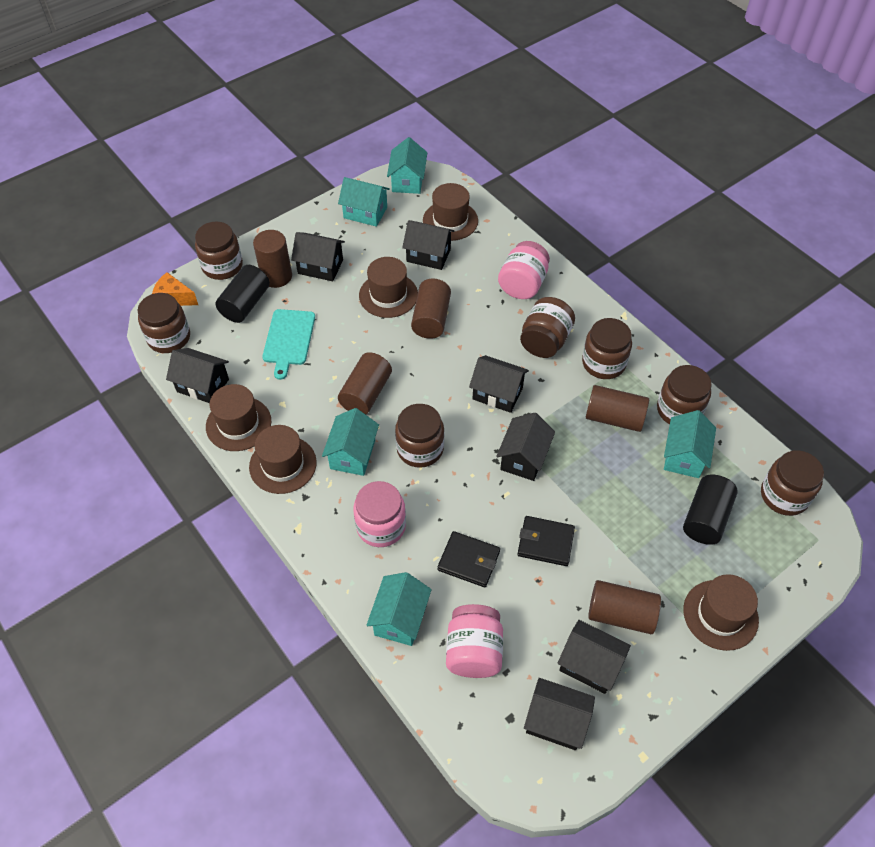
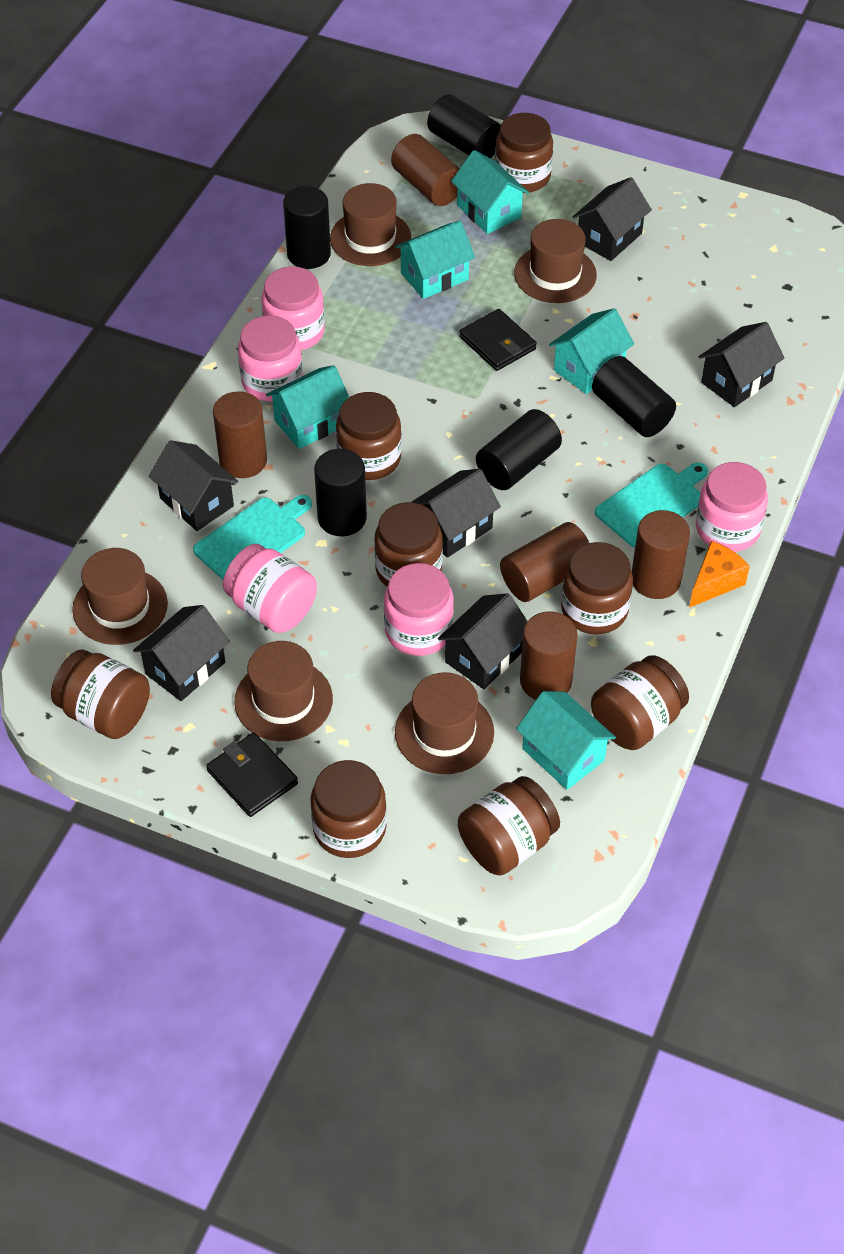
black cylinder: [215,265,270,323] [683,475,738,545] = 2 -> [283,186,331,269] [314,449,367,536] [427,94,501,158] [476,409,562,490] [592,356,676,437] = 5
black house: [166,348,229,403] [291,232,345,281] [402,220,454,270] [469,355,529,413] [496,413,555,481] [524,678,595,750] [558,620,631,694] = 7 -> [133,605,230,701] [149,440,238,531] [411,469,501,558] [438,593,528,689] [573,177,652,261] [699,322,784,407] = 6
brown jar: [137,293,190,353] [195,222,243,280] [395,404,444,468] [520,297,575,358] [582,318,632,379] [657,365,712,424] [761,450,824,516] = 7 -> [51,649,150,739] [311,760,387,858] [336,392,402,480] [374,502,443,587] [458,776,560,876] [495,113,553,193] [561,542,633,634] [591,655,689,750] = 8
pink jar: [353,481,406,547] [446,604,503,678] [498,241,550,299] = 3 -> [223,544,317,633] [238,315,303,401] [261,266,325,350] [384,563,454,656] [696,462,768,552] = 5
turquoise cutting board: [262,309,315,380] = 1 -> [193,495,312,580] [595,462,708,548] = 2

